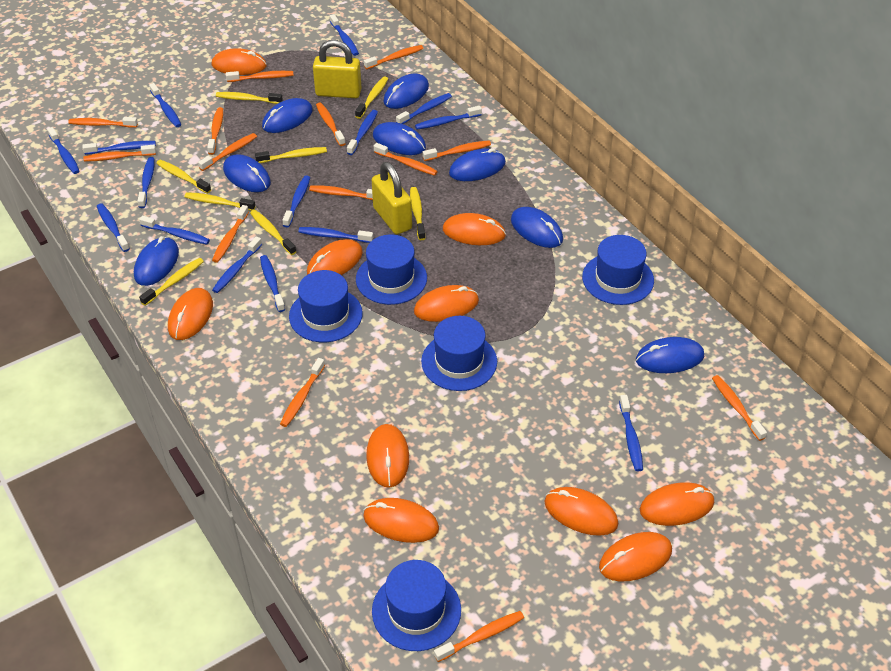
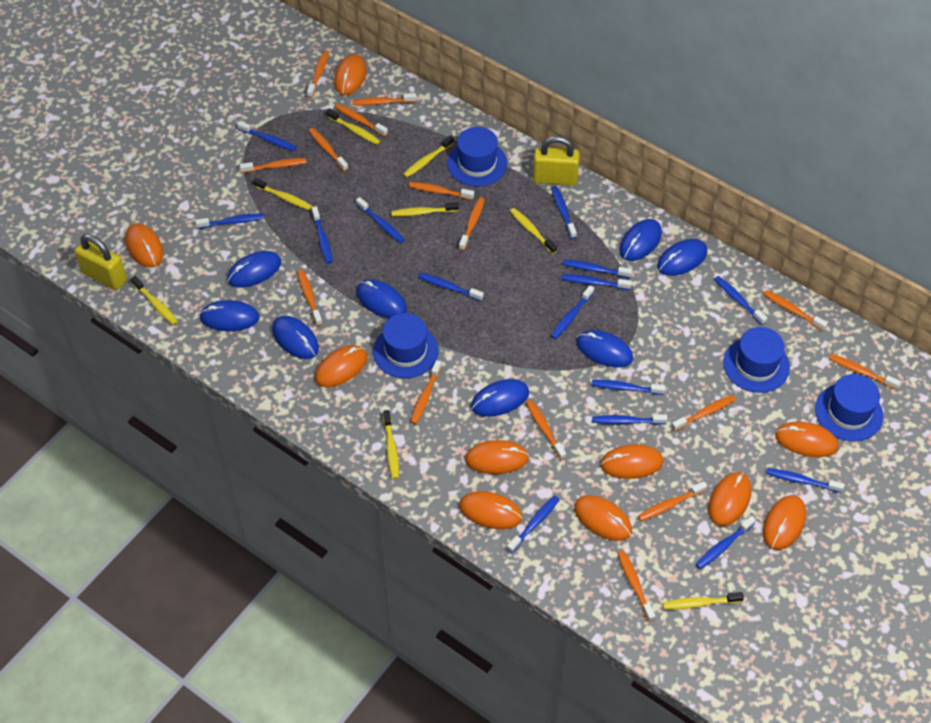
blue hat: [289,270,363,342] [356,235,427,305] [372,560,461,651] [421,316,497,391] [582,235,654,305] = 5 -> [373,313,439,378] [447,127,507,186] [723,327,790,393] [815,374,883,441] = 4
orange toothbrush: [68,117,138,128] [83,145,156,162] [198,133,257,171] [207,107,223,155] [212,205,249,263] [226,71,294,82] [280,358,325,427] [309,185,373,200] [316,103,346,146] [364,45,424,69] [374,143,438,176] [423,140,491,161] [434,611,524,662] [712,375,767,441] = 14 -> [240,158,307,173] [297,270,323,326] [307,51,329,98] [309,128,348,171] [335,104,388,137] [352,93,416,105] [409,182,474,200] [410,360,442,424] [459,198,485,251] [526,400,566,460] [618,550,655,622] [638,482,707,521] [671,395,736,431] [764,290,828,331] [829,354,901,390] = 15

